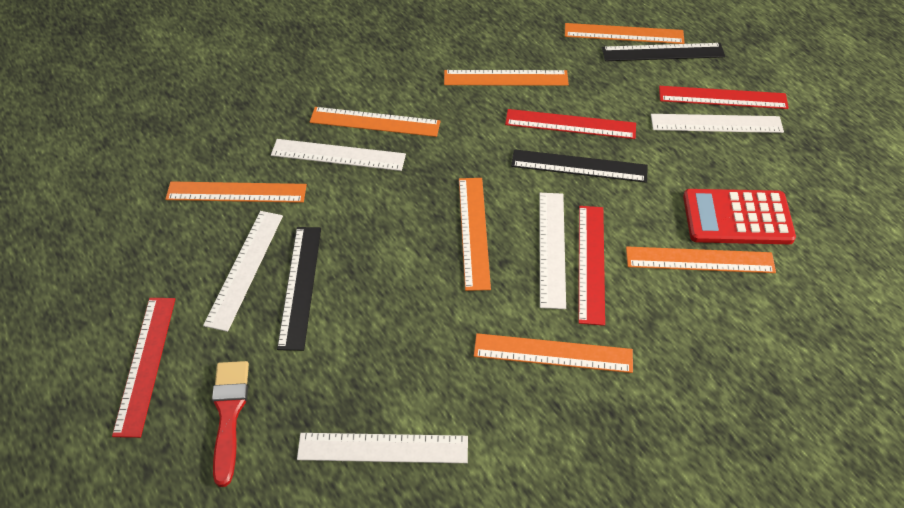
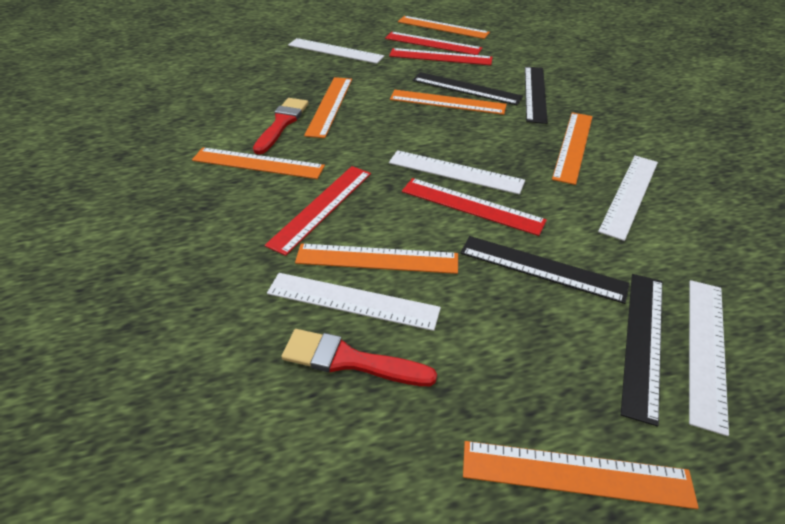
black ruler: [277,227,321,351] [511,149,648,183] [602,43,725,61] = 3 -> [413,72,523,105] [461,236,630,304] [525,66,548,124] [621,274,662,427] = 4
red brush: [212,361,249,487] = 1 -> [253,98,309,154] [281,329,437,386] = 2
red calculator: [683,189,796,244] = 1 -> none = 0

